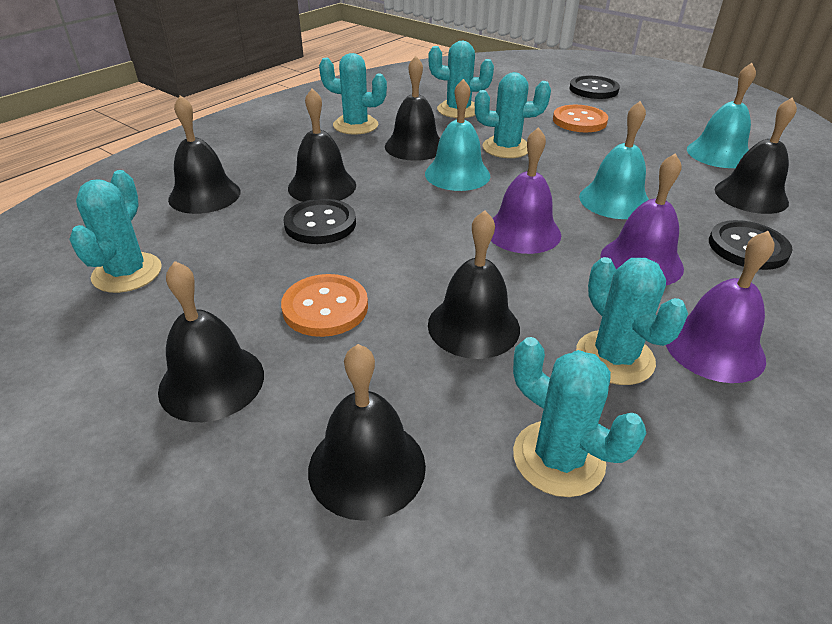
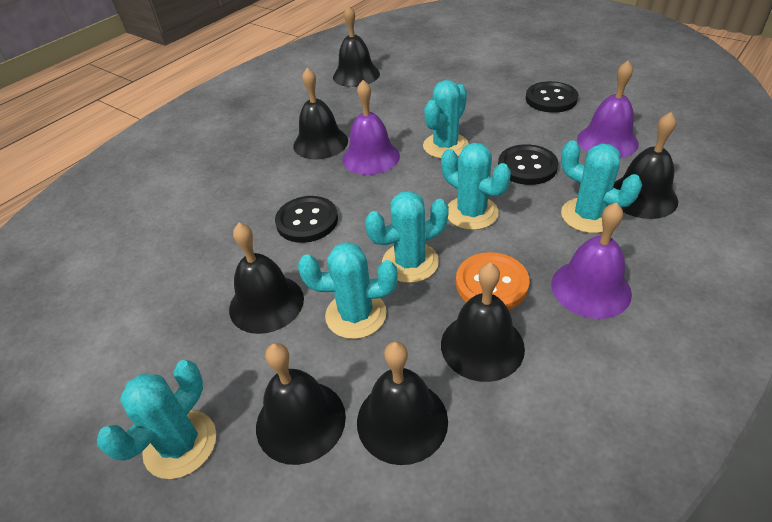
orange button: [281,274,368,337] [553,105,608,132] = 2 -> [456,252,529,309] = 1
turquoise bell: [425,79,490,191] [579,101,649,219] [687,63,756,168] = 3 -> none = 0

